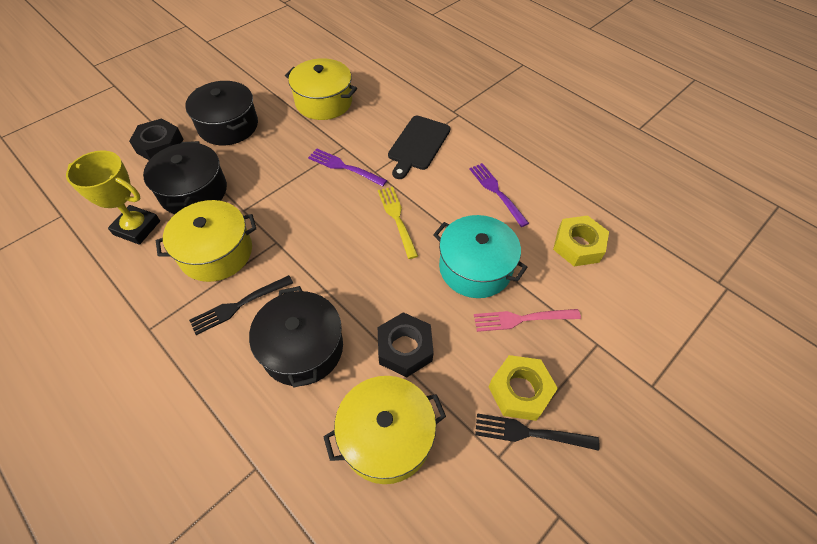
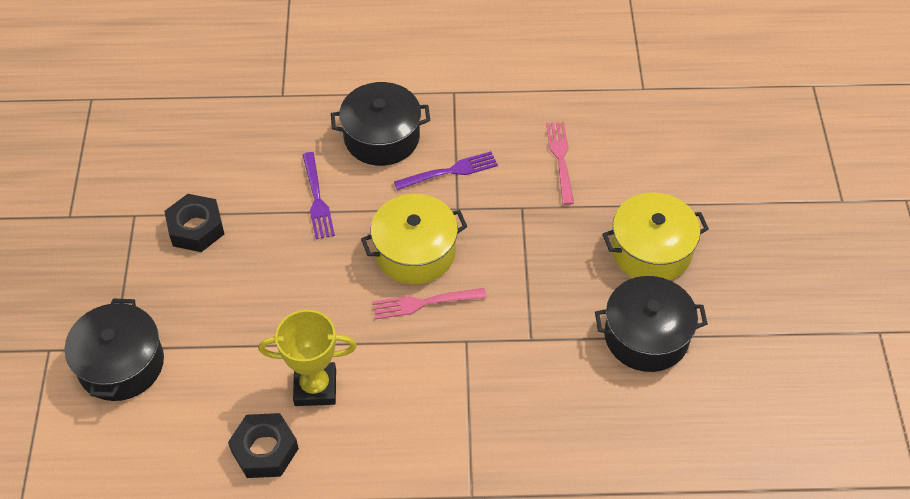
black cutting board: [388,116,451,179] = 1 -> none = 0
black fork: [189,275,293,335] [475,413,600,451] = 2 -> none = 0
pink fork: [474,309,581,332] = 1 -> [373,288,487,319] [546,122,574,205] = 2
turquoise pot: [433,215,528,298] = 1 -> none = 0
yellow fork: [378,187,418,259] = 1 -> none = 0
yellow nut: [489,355,558,421] [553,215,609,266] = 2 -> none = 0
yellow pot: [156,200,256,282] [285,58,357,120] [323,376,446,484] = 3 -> [361,194,467,284] [602,192,709,280] = 2

